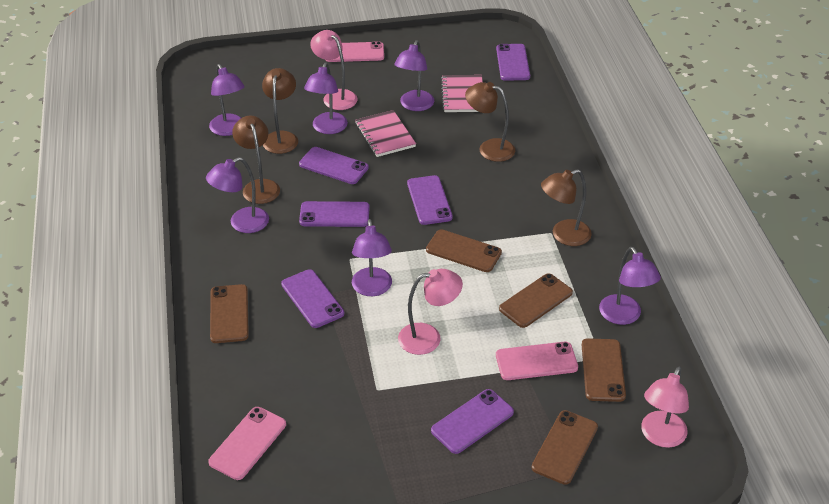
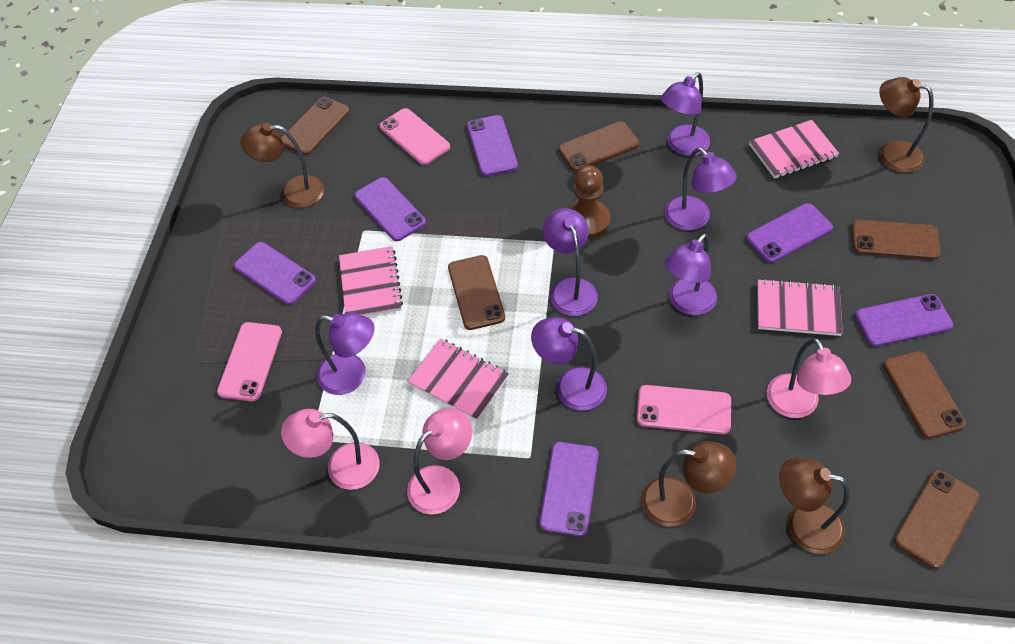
brown pawn: none = 0 -> [568,165,611,239] = 1
brown phone: [210,284,249,343] [426,229,502,272] [499,273,573,328] [531,410,598,485] [582,338,626,402] = 5 -> [281,97,350,155] [448,255,505,330] [558,121,639,171] [852,220,941,260] [883,351,966,438] [894,470,980,569] = 6
pink notebook: [355,110,416,157] [441,75,483,112] = 2 -> [339,246,403,316] [407,338,509,421] [749,120,839,179] [757,279,843,336] = 4

